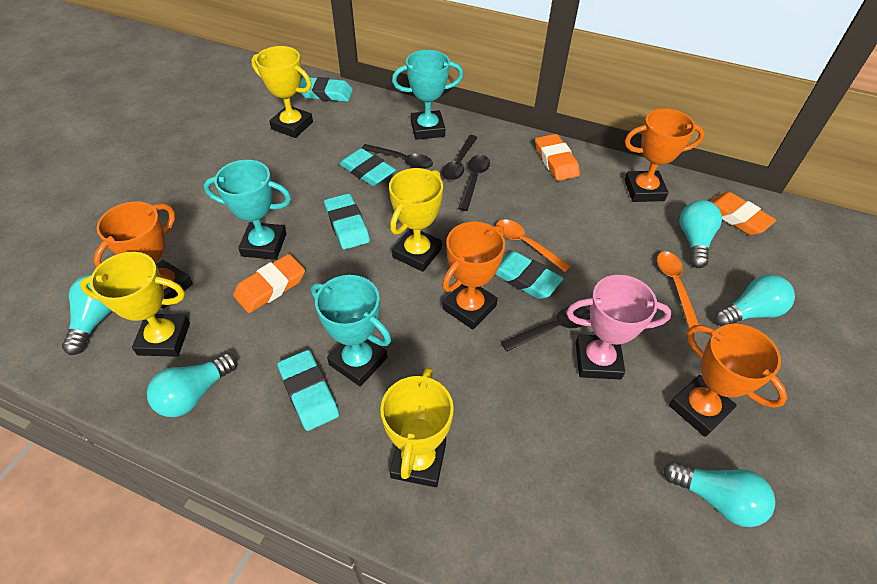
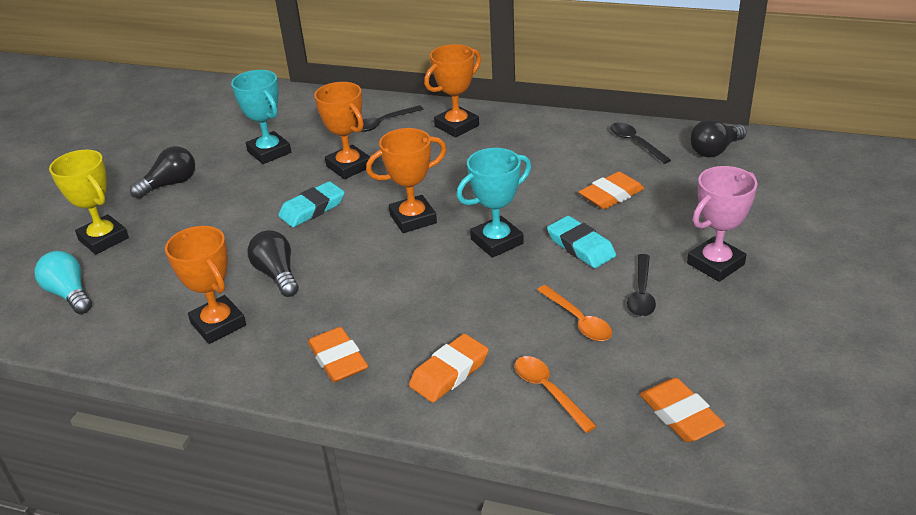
black light bulb: none = 0 -> [130,146,195,198] [248,230,299,297] [690,119,747,157] = 3
black spoon: [362,144,433,169] [442,135,478,181] [458,154,490,211] [501,306,590,352] = 4 -> [361,105,424,132] [610,123,671,164] [627,254,656,317] = 3
orange eraser: [233,254,305,313] [535,134,580,181] [710,192,776,235] = 3 -> [308,327,368,383] [409,334,489,402] [579,171,644,209] [640,378,725,442] = 4
turquoise eraser: [277,350,339,431] [299,77,353,102] [324,193,370,250] [339,148,396,186] [495,251,564,299] = 5 -> [278,181,345,227] [547,216,616,268] = 2
turquoise light bulb: [62,274,112,355] [147,353,237,417] [663,461,775,527] [680,200,722,268] [715,274,795,326] = 5 -> [34,251,92,314] = 1
turquoise trophy: [204,160,291,260] [311,275,391,387] [392,50,463,140] = 3 -> [231,70,291,164] [456,148,531,258] = 2
yellow trophy: [80,252,190,357] [251,46,313,138] [380,367,454,487] [389,168,443,272] = 4 -> [49,150,129,255] = 1

